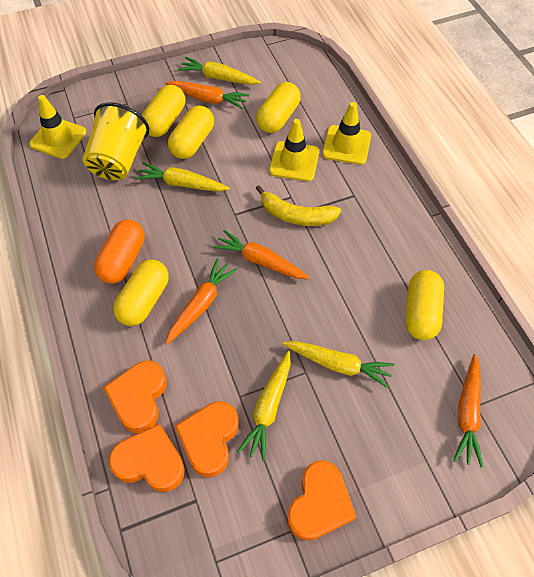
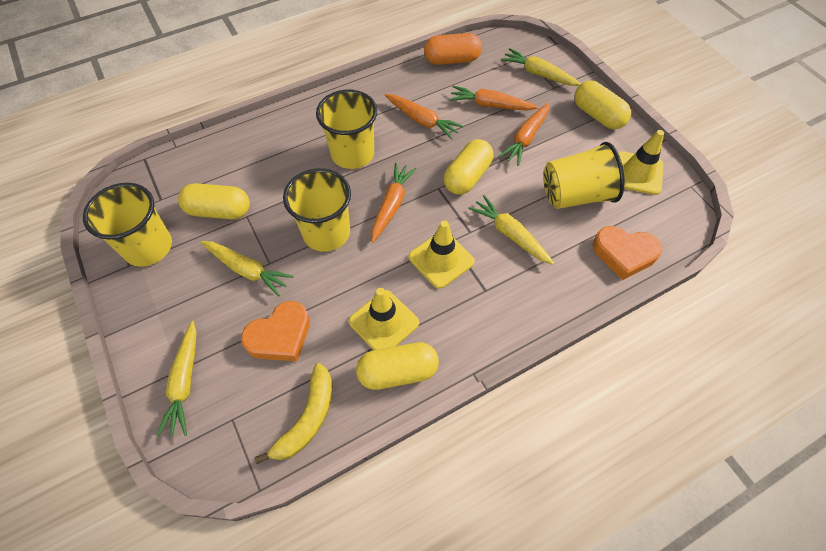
orange heart: [103,360,167,433] [108,423,185,492] [175,401,239,477] [287,460,356,541] = 4 -> [241,301,310,361] [592,226,663,280] = 2
yellow capsule: [113,259,169,326] [142,85,185,137] [168,105,214,159] [256,82,301,133] [405,270,444,340] = 5 -> [178,183,250,219] [356,342,439,390] [444,139,493,195] [574,81,631,129] = 4
yellow cup: [83,102,149,180] = 1 -> [83,183,172,267] [283,168,351,252] [316,90,377,169] [543,142,625,209] = 4

